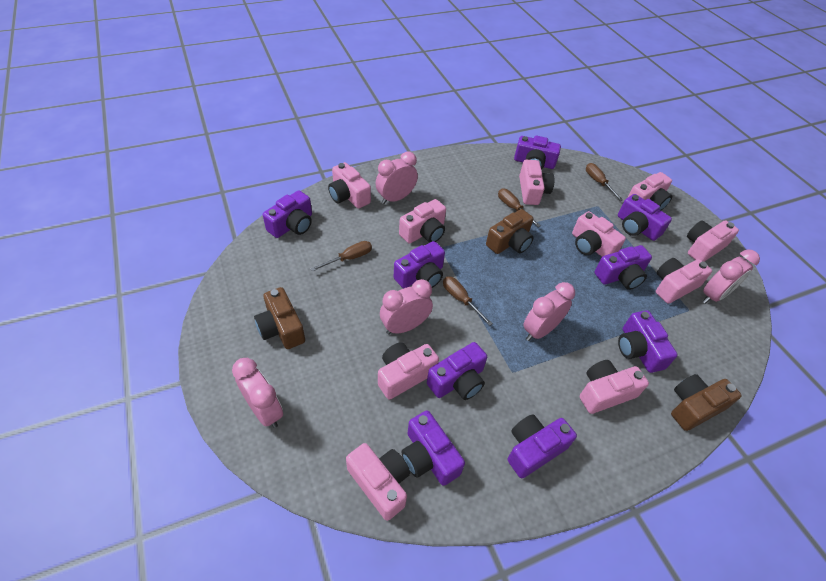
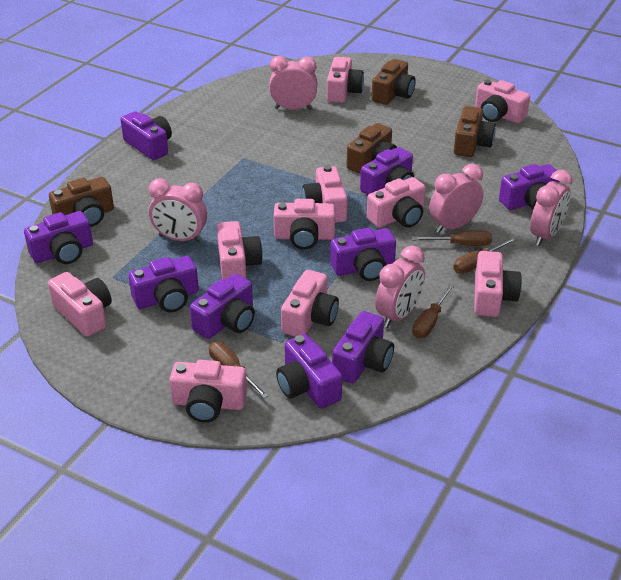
brown camera: [254,287,305,349] [486,209,534,254] [671,374,742,431] = 3 -> [49,177,114,227] [347,123,397,174] [372,59,416,105] [454,106,496,157] = 4

